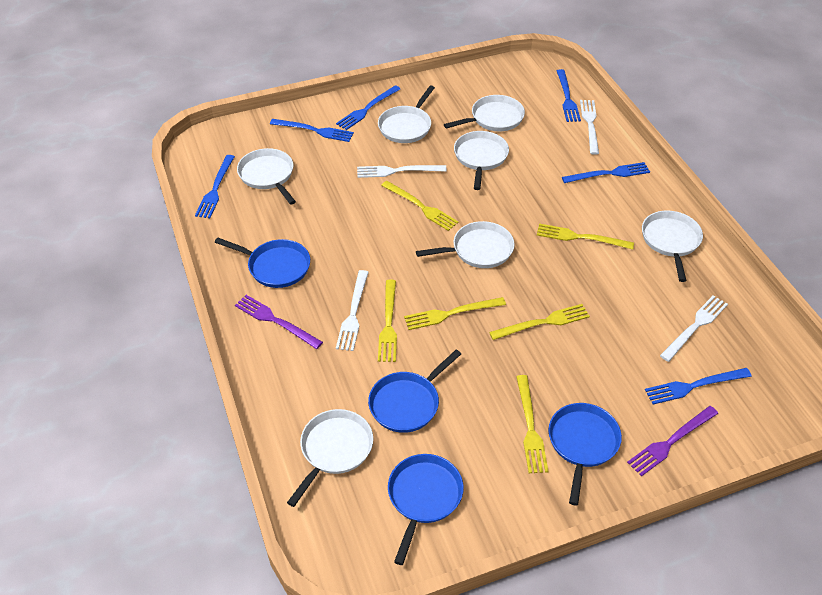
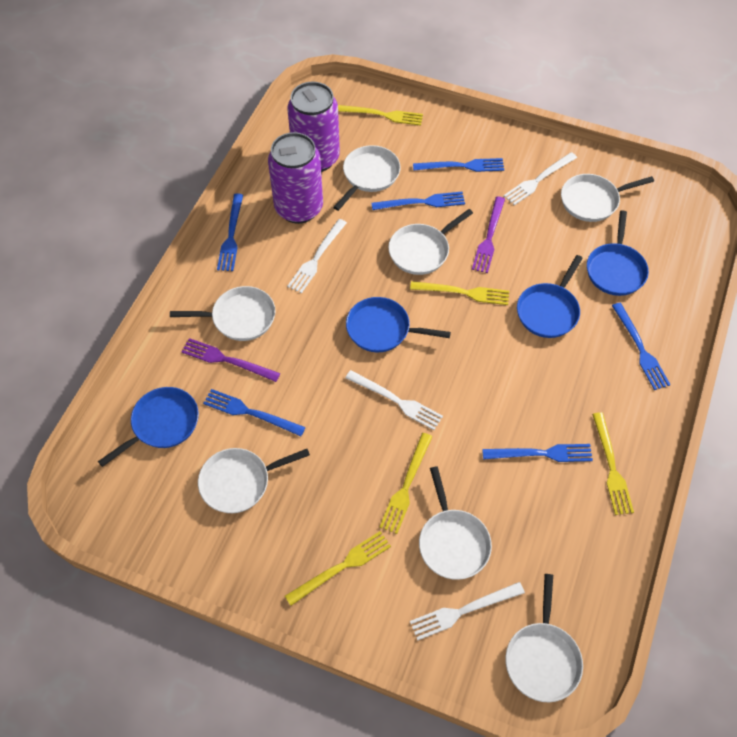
purple can: none = 0 -> [268,132,323,224] [287,82,340,172] = 2
yellow fork: [378,279,397,362] [381,181,459,231] [404,297,506,330] [489,304,590,340] [516,375,549,473] [537,223,634,250] = 6 -> [285,531,391,606] [338,105,423,126] [380,433,432,534] [410,281,509,305] [592,412,634,515] = 5

